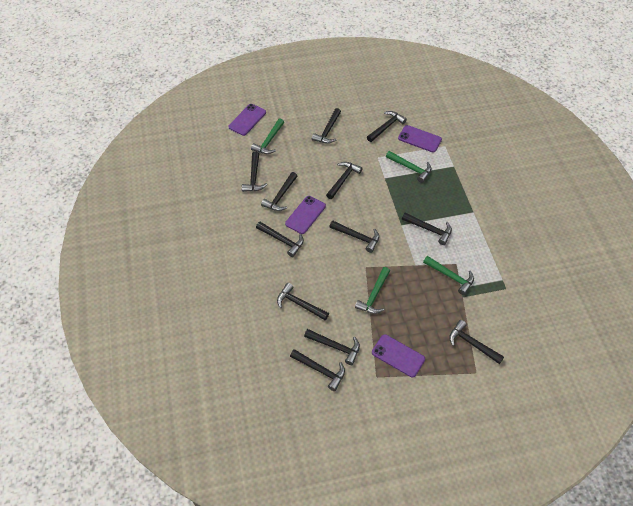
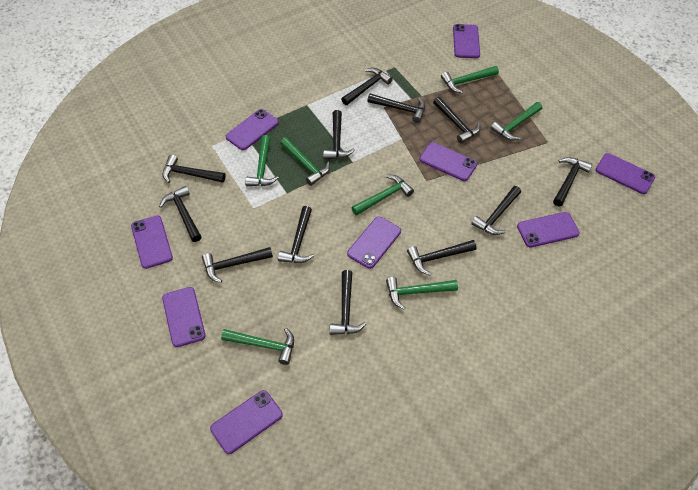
green hammer: [251,118,284,154] [355,267,390,314] [386,151,432,183] [423,256,474,295] = 4 -> [221,328,294,365] [245,135,279,186] [280,138,330,186] [352,175,414,216] [386,277,458,309] [441,66,499,93] [491,102,542,141] = 7
purple phone: [228,104,266,136] [285,196,326,234] [372,334,425,377] [398,125,442,152] = 4 -> [131,215,173,269] [162,287,206,347] [210,390,283,454] [226,109,279,150] [347,217,401,269] [419,142,477,181] [453,24,480,58] [517,212,580,248] [596,153,655,194] = 9

